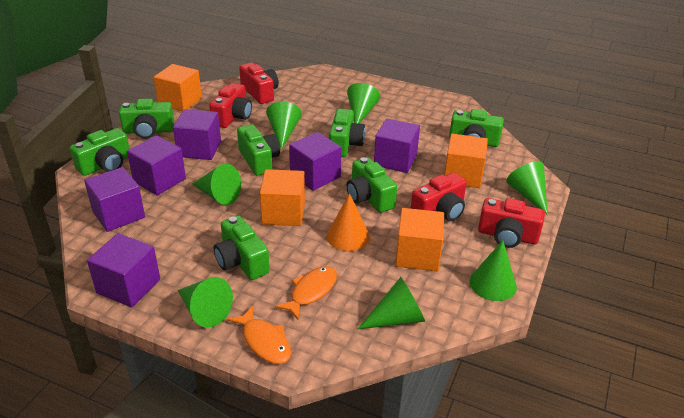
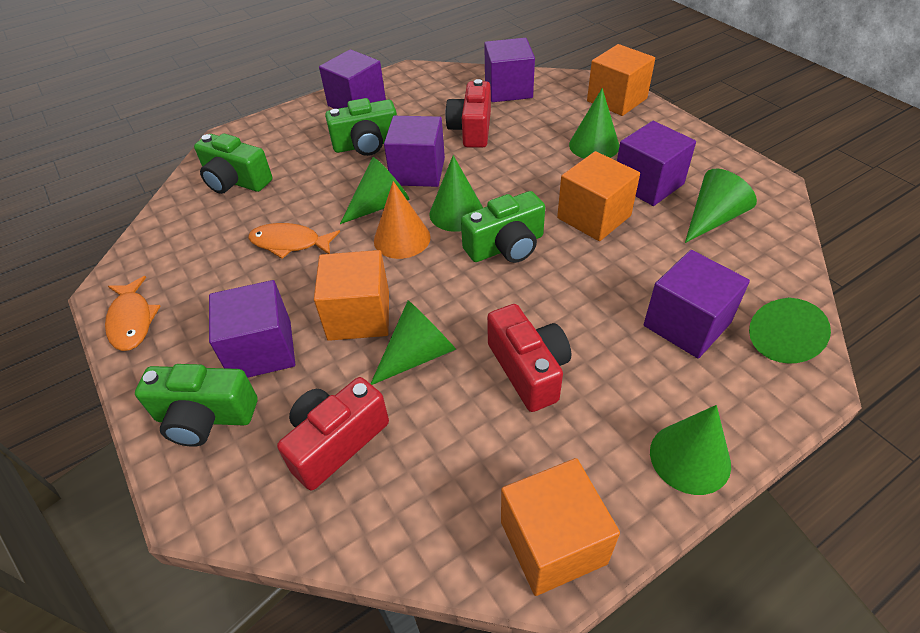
green camera: [70,128,130,176] [119,99,174,139] [214,215,270,280] [237,124,280,176] [329,109,365,157] [347,157,397,213] [449,109,504,147] = 7 -> [135,364,258,447] [194,134,272,194] [325,98,397,156] [461,191,545,263] = 4
red camera: [209,83,252,128] [239,63,279,104] [411,172,467,221] [478,198,545,248] = 4 -> [277,377,389,491] [445,79,491,148] [487,304,571,412] = 3

